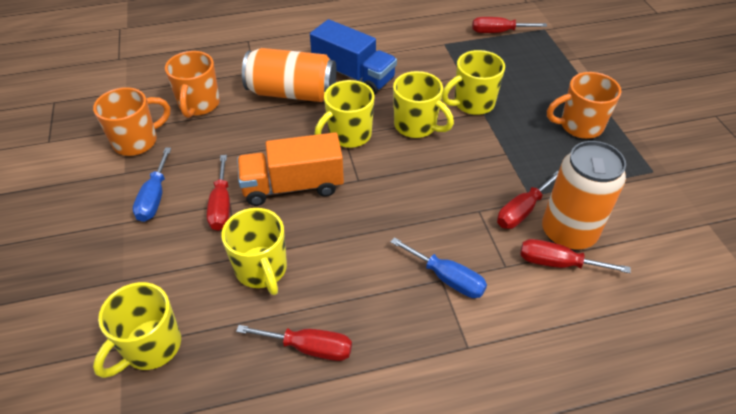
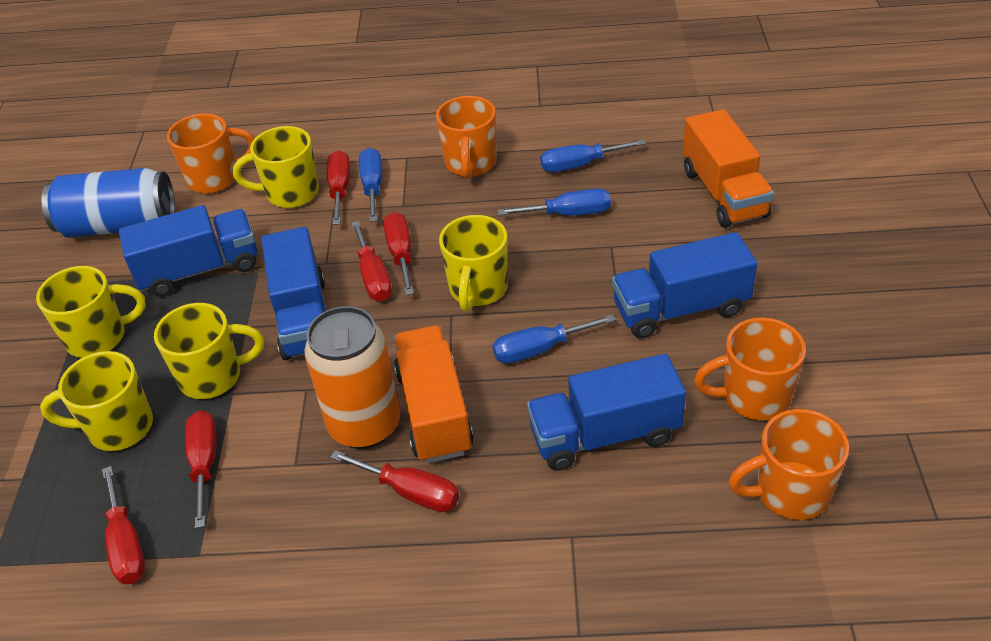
blue can: none = 0 -> [42,168,175,238] = 1
blue screwdriver: [133,147,171,222] [390,237,487,298] = 2 -> [359,148,382,222] [493,314,616,363] [498,188,611,216] [540,139,646,172] = 4
blue truck: [310,19,397,95] = 1 -> [119,205,257,297] [261,227,326,360] [527,354,686,471] [612,232,757,339] = 4
orange can: [242,48,337,102] [542,141,626,251] = 2 -> [304,306,400,449] = 1
orange mug: [93,87,170,156] [165,51,220,118] [547,72,621,139] = 3 -> [167,113,255,194] [436,96,497,179] [694,317,806,420] [728,409,849,520] = 4
orange truck: [237,132,344,206] = 1 -> [394,325,474,463] [683,109,774,228] = 2
red screwdriver: [207,155,230,231] [236,325,352,361] [472,17,547,33] [497,171,559,229] [520,239,631,273] = 5 -> [102,466,145,584] [185,411,217,528] [327,150,350,225] [330,450,459,512] [351,221,392,301] [383,212,414,295] = 6

